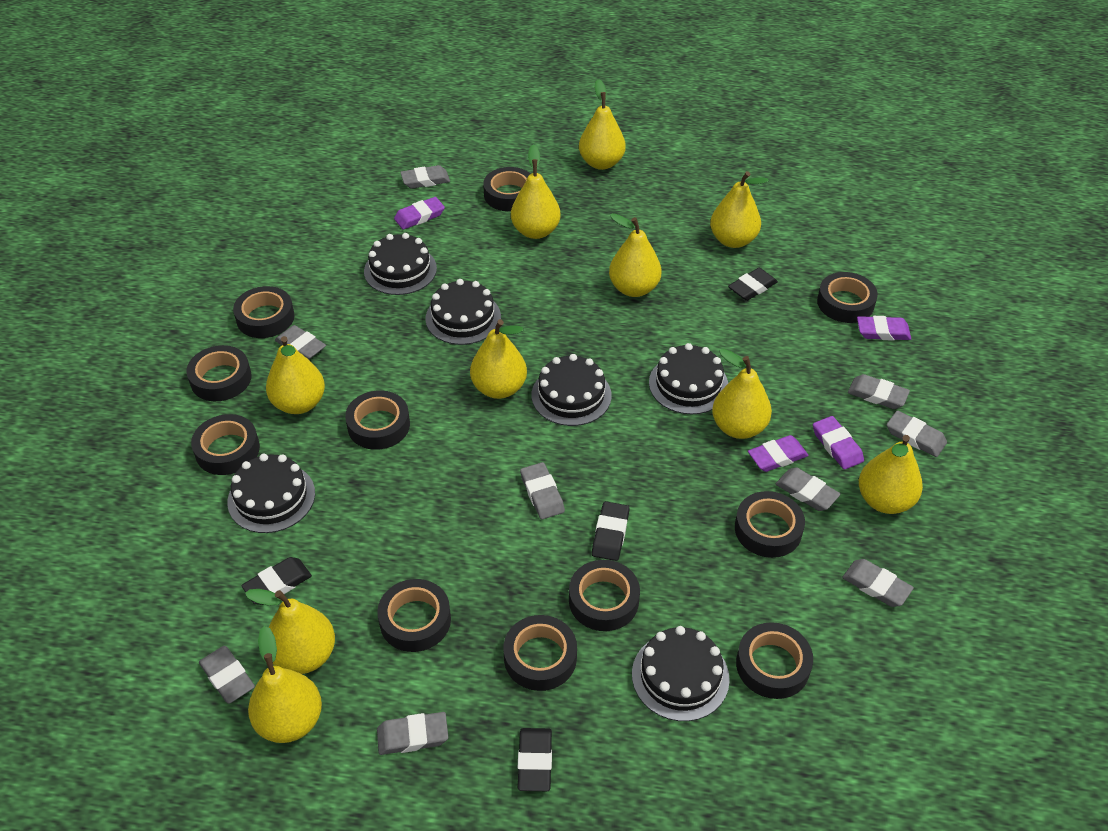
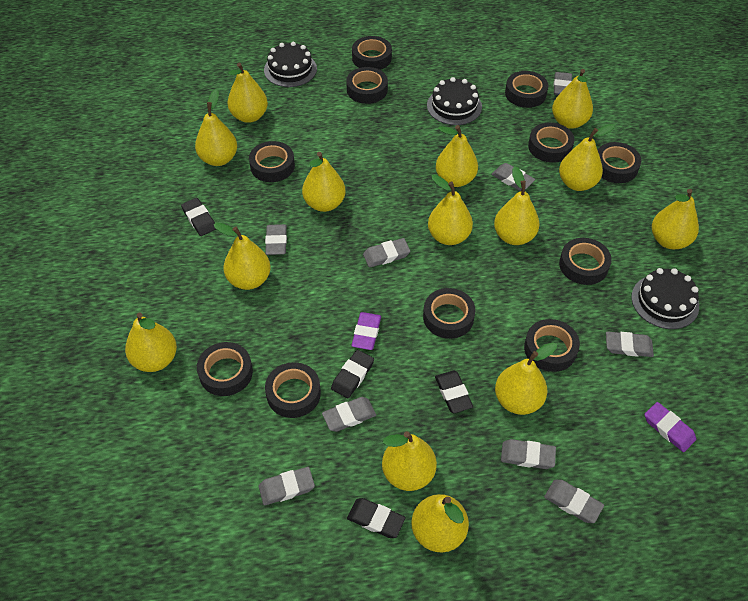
black cake: [227,454,315,533] [364,233,437,295] [425,279,501,345] [532,354,612,426] [632,626,730,721] [649,343,728,414] = 6 -> [264,42,317,87] [427,77,482,125] [631,268,699,329] = 3
purple eraser: [394,197,445,230] [748,435,808,472] [813,416,864,470] [857,316,911,341] = 4 -> [352,312,381,350] [644,402,696,452] = 2
yellow pear: [245,589,335,674] [248,626,322,743] [266,336,325,414] [470,319,527,399] [511,144,561,239] [579,79,626,170] [609,213,662,297] [710,171,769,248] [712,349,772,439] [859,435,923,514] = 10 -> [125,312,177,372] [195,89,237,166] [213,223,271,290] [227,63,268,123] [302,152,346,212] [382,431,437,491] [411,494,469,552] [428,175,473,245] [436,125,478,187] [494,166,539,245] [495,342,557,415] [552,69,593,129] [559,124,615,191] [652,189,699,249] = 14

